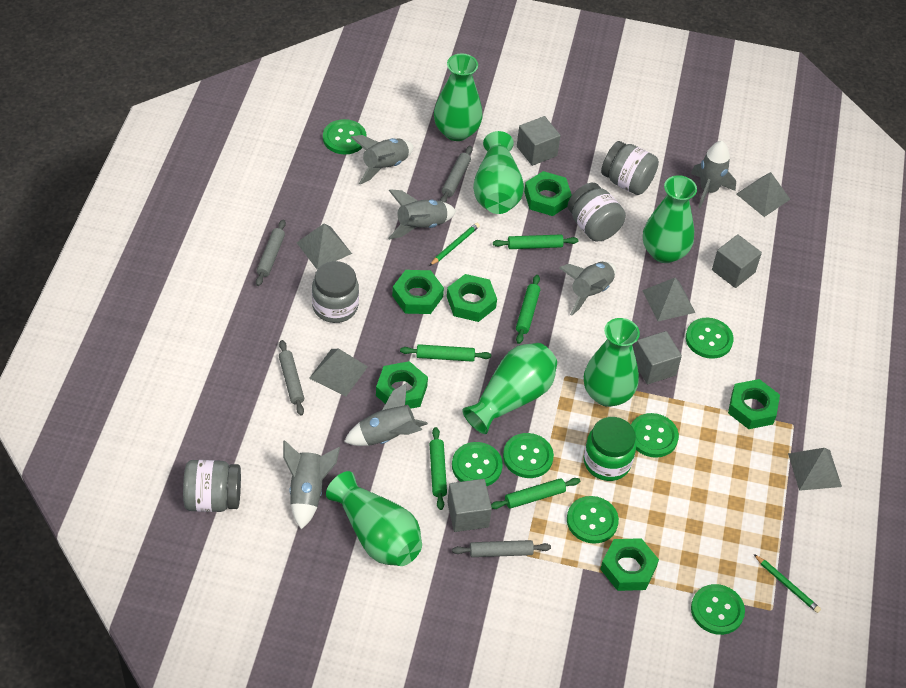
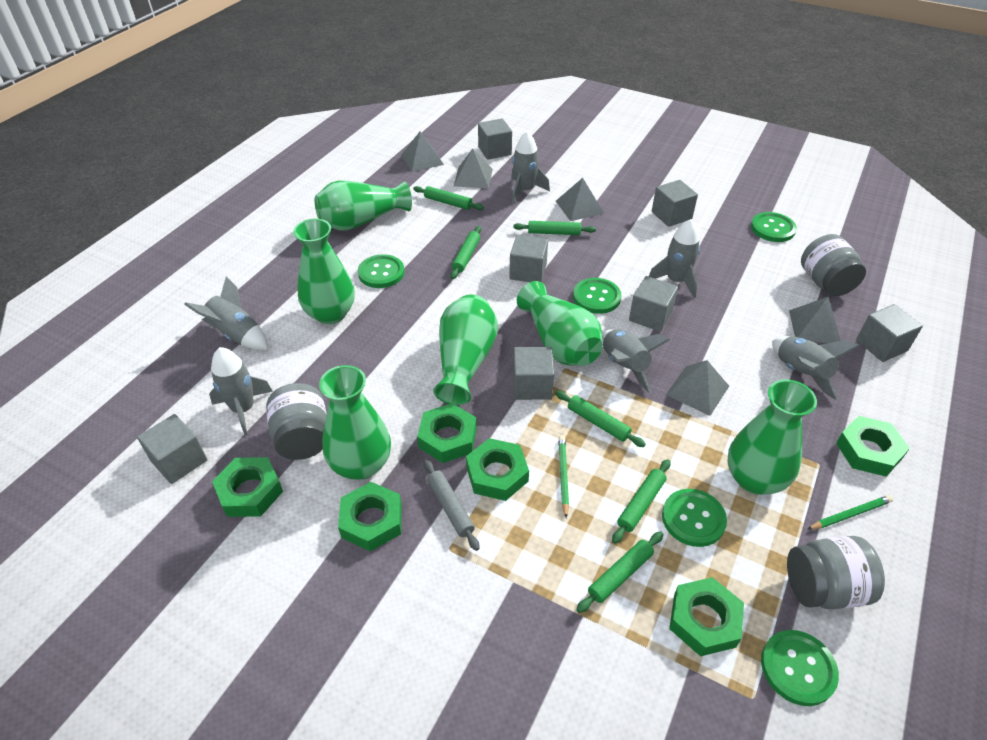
green button: [323,119,367,154] [452,442,503,486] [503,433,554,478] [567,496,619,544] [631,413,679,458] [686,318,734,359] [691,584,745,635] = 7 -> [358,254,405,288] [573,278,622,314] [662,489,727,547] [751,212,797,242] [761,630,839,706] = 5
green jar: [584,417,636,481] = 1 -> none = 0
green rolling pin: [400,344,491,362] [430,427,447,510] [491,478,580,509] [493,234,578,249] [516,275,540,344] = 5 -> [413,186,484,210] [450,226,481,279] [513,221,596,235] [555,391,646,447] [577,531,664,613] [612,459,670,544] = 6
grey cube: [447,479,492,532] [517,116,561,166] [634,331,682,384] [712,234,762,288] = 4 -> [137,414,207,484] [478,118,512,160] [509,235,548,282] [513,347,554,400] [629,276,678,332] [652,180,698,227] [856,304,923,362] = 7
grey jar: [183,460,241,512] [312,261,359,323] [568,183,626,242] [601,141,659,195] = 4 -> [266,383,327,460] [787,536,885,609] [801,234,866,296] = 3
grey rolling pin: [256,220,286,286] [279,340,304,415] [440,146,473,203] [452,540,551,557] = 4 -> [424,460,479,551] = 1

